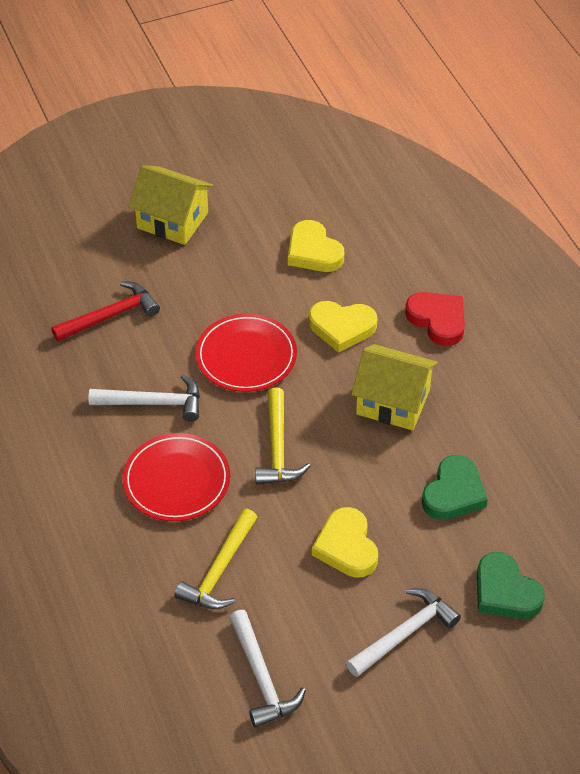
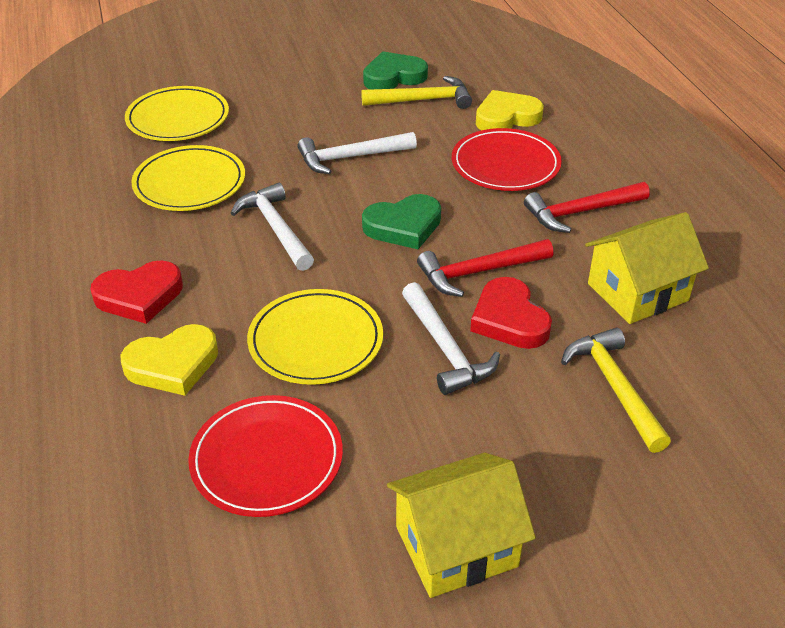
red hammer: [51,281,160,341] = 1 -> [417,239,554,297] [524,182,650,233] = 2
red heart: [405,292,465,346] = 1 -> [91,260,183,324] [470,277,552,349] = 2
yellow heart: [288,220,344,272] [309,301,377,353] [312,507,378,578] = 3 -> [120,324,218,396] [476,90,544,130] = 2
yellow plate: none = 0 -> [125,86,229,141] [131,145,245,211] [247,289,383,385] = 3

